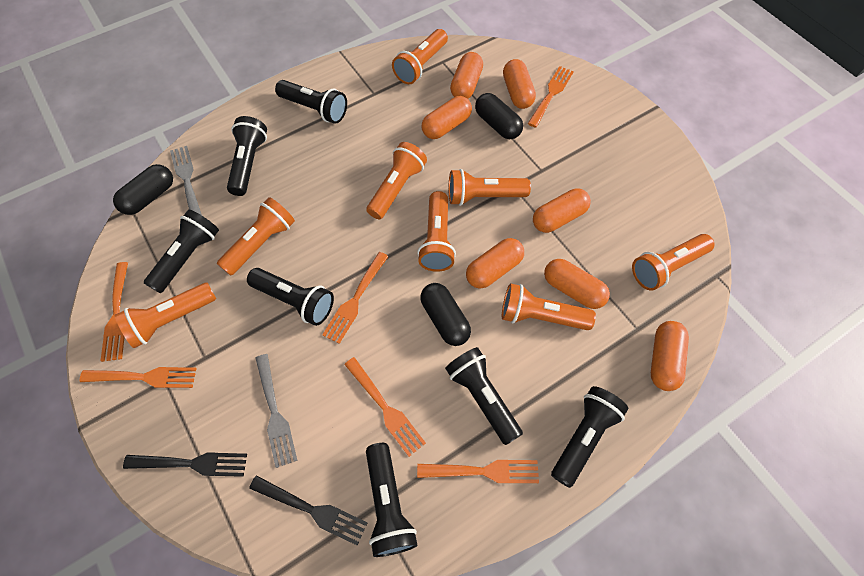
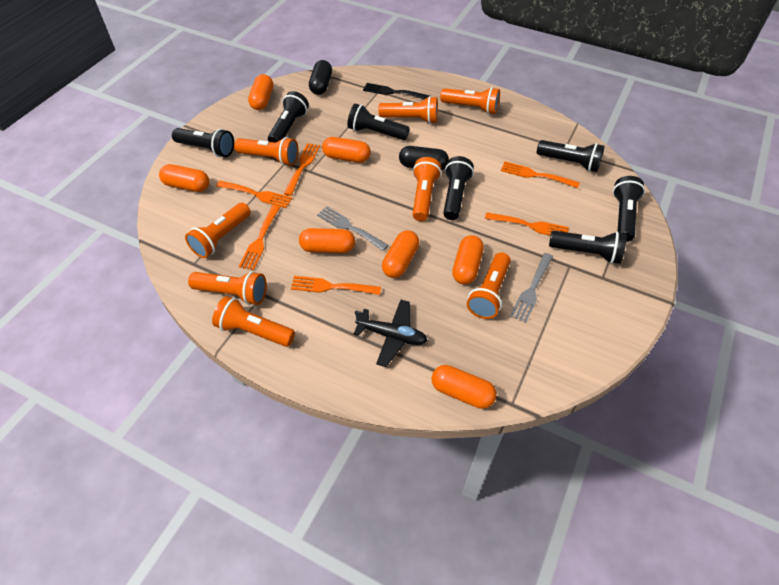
black capsule: [113,164,173,215] [420,283,471,346] [475,93,523,139] = 3 -> [309,60,332,95] [399,146,449,170] = 2
black fork: [123,452,247,477] [249,475,368,546] = 2 -> [363,83,430,99] = 1
black plane: none = 0 -> [353,300,427,367] = 1

